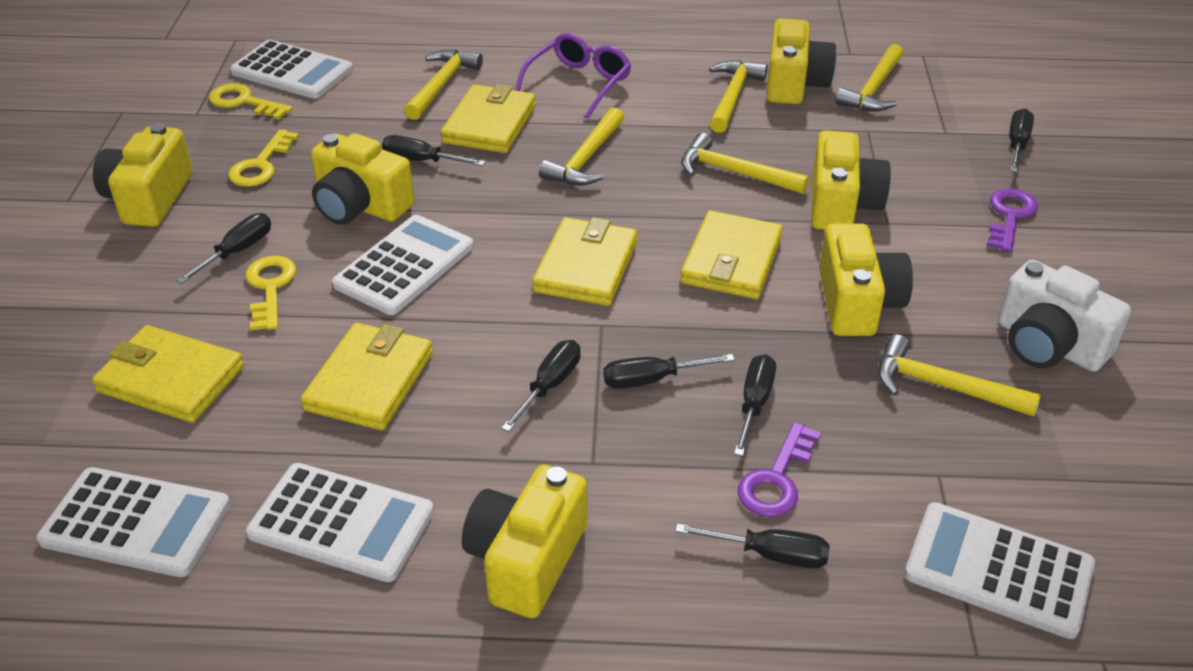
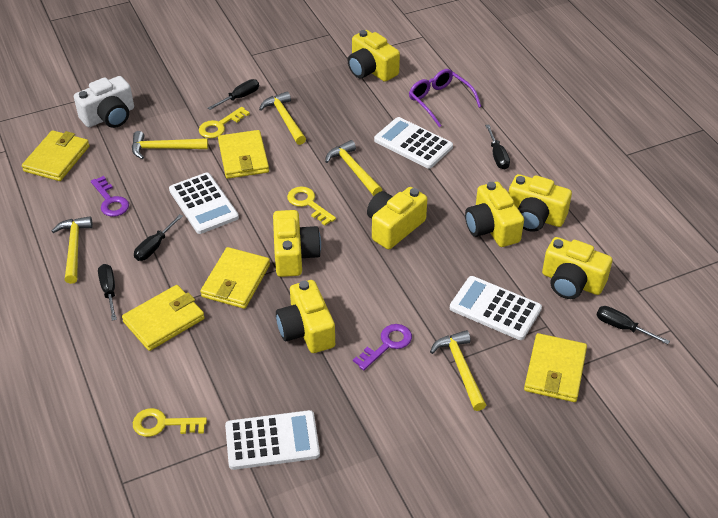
black screwdriver: [176,213,271,284] [382,135,485,166] [501,340,581,432] [603,354,735,389] [675,523,830,568] [734,354,776,456] [1009,109,1034,172] = 7 -> [98,264,117,321] [134,214,183,261] [208,79,259,110] [485,124,510,169] [597,306,670,344] = 5
white calculator: [36,467,230,577] [230,40,353,99] [246,463,434,582] [332,215,474,315] [904,502,1095,639] = 5 -> [169,172,239,234] [225,410,320,470] [374,117,453,169] [450,276,542,340] = 4
yellow camera: [93,123,193,227] [311,133,415,225] [462,465,587,618] [766,18,836,104] [811,130,891,230] [819,223,913,336] = 6 -> [273,210,321,277] [276,280,335,353] [348,30,400,82] [367,187,427,249] [465,182,524,247] [509,174,572,232] [542,237,612,299] = 7
yellow hammer: [404,50,483,120] [539,107,624,185] [681,133,809,194] [709,60,768,133] [835,44,904,111] [878,334,1041,417] = 6 -> [52,216,93,284] [132,131,208,159] [259,91,306,145] [325,140,382,196] [430,330,486,411] = 5

